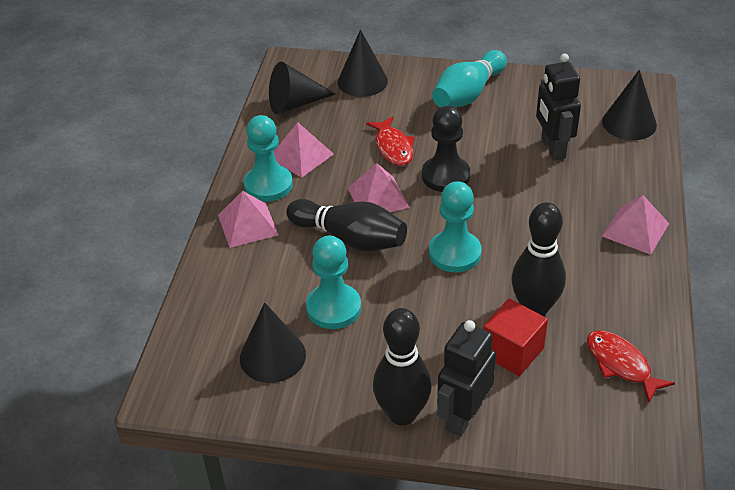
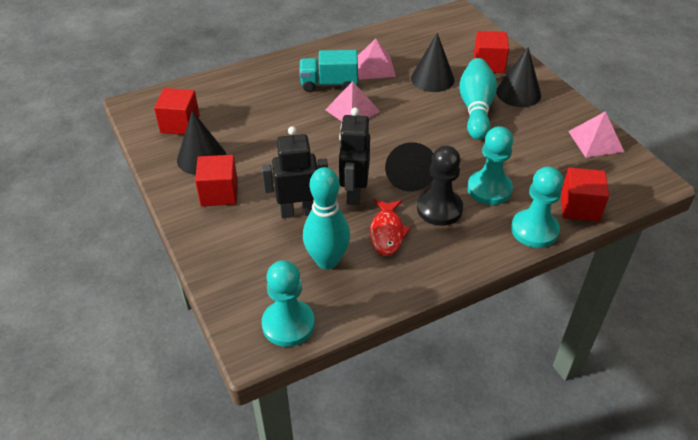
black bowling pin: [286,199,407,251] [373,308,432,425] [511,202,566,316] = 3 -> none = 0
pink pyramid: [218,191,279,248] [274,122,334,178] [348,164,409,212] [602,195,669,255] = 4 -> [325,81,380,121] [358,39,396,80] [568,111,624,158] = 3
red cube: [483,298,548,376] = 1 -> [154,88,200,135] [195,155,238,206] [474,31,509,73] [561,167,609,222] = 4
red fish: [366,116,415,166] [587,330,675,402] = 2 -> [370,199,411,256] = 1
turquoise bowling pin: [432,50,507,107] = 1 -> [303,167,350,270] [459,58,497,140] = 2
turquoise truck: none = 0 -> [299,50,358,92] = 1

